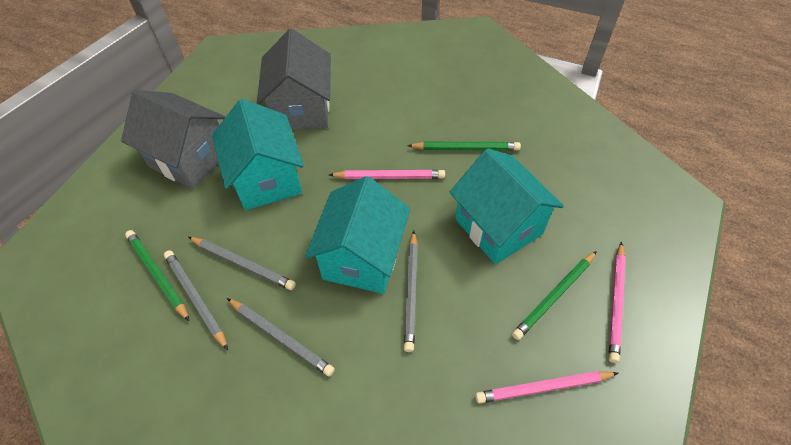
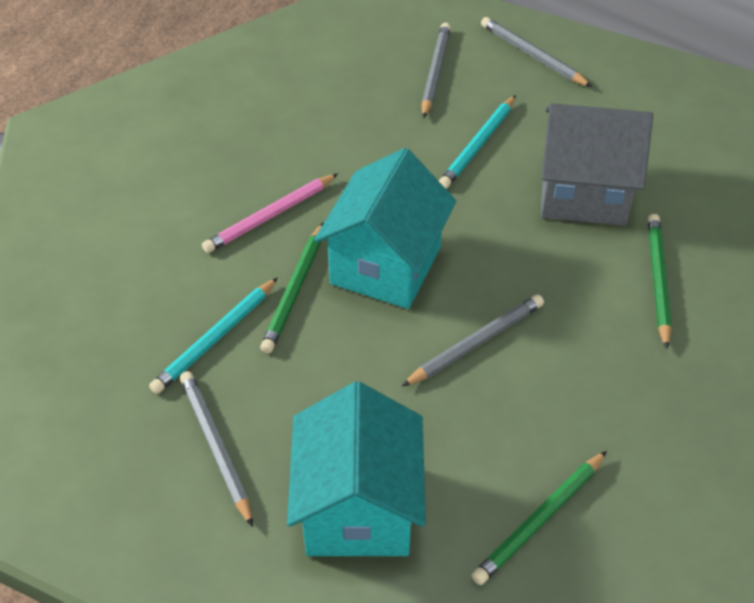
grey house: [121,90,225,189] [257,29,331,130] = 2 -> [541,103,653,226] = 1
pink pencil: [329,170,445,179] [475,371,618,403] [609,241,626,363] = 3 -> [202,174,338,253] = 1
turquoise house: [212,99,304,210] [305,176,410,294] [450,148,564,264] = 3 -> [287,382,426,556] [314,148,456,309] = 2
turquoise pencil: none = 0 -> [149,278,278,394] [439,95,516,189] = 2

